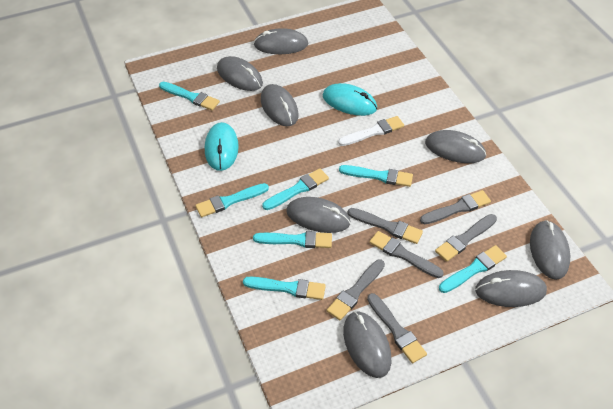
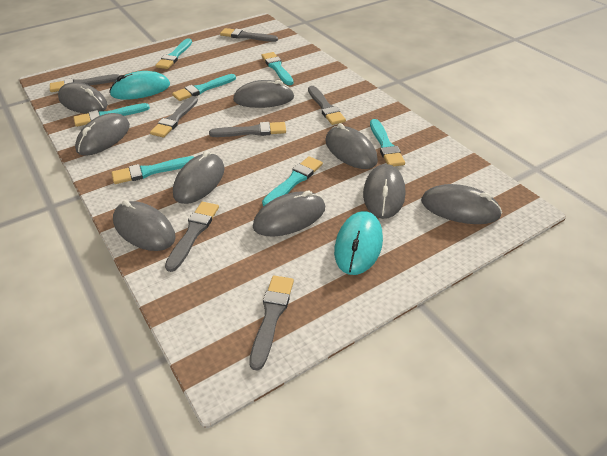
grey brush: [327,260,385,321] [348,208,423,244] [367,293,427,363] [369,231,444,278] [420,190,491,224] [435,214,497,262] = 6 -> [50,74,120,92] [150,96,198,137] [165,202,219,272] [209,122,286,137] [220,28,278,42] [249,276,294,371] [308,86,346,125] = 7
grey mouse: [217,56,263,91] [253,28,308,54] [261,84,299,126] [286,197,350,233] [343,311,391,378] [425,130,486,163] [475,270,547,307] [530,220,570,280] = 8 -> [58,82,108,114] [75,113,130,156] [113,200,176,251] [173,151,224,204] [233,80,294,108] [253,190,325,237] [326,123,378,169] [363,164,405,219] [421,184,502,224] = 9
white brush: [338,116,404,146] = 1 -> none = 0

